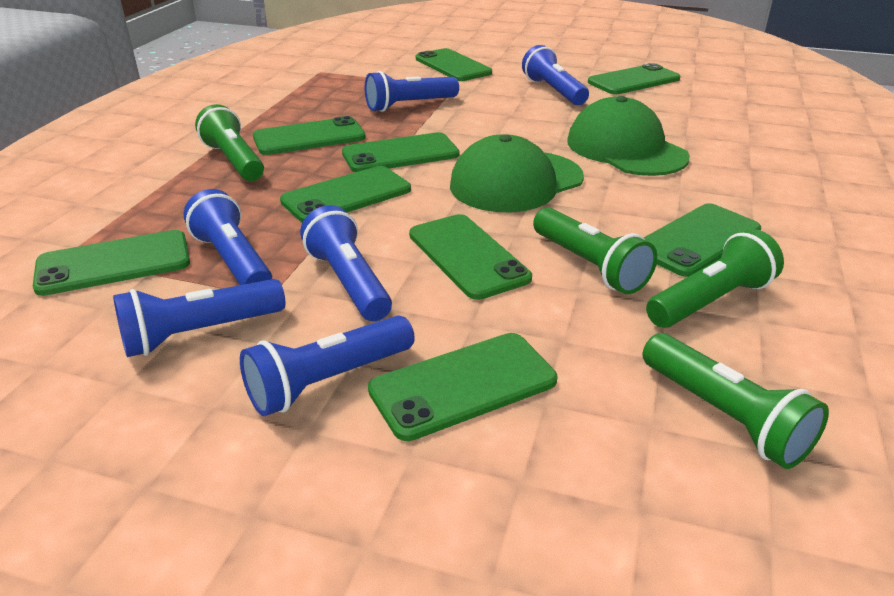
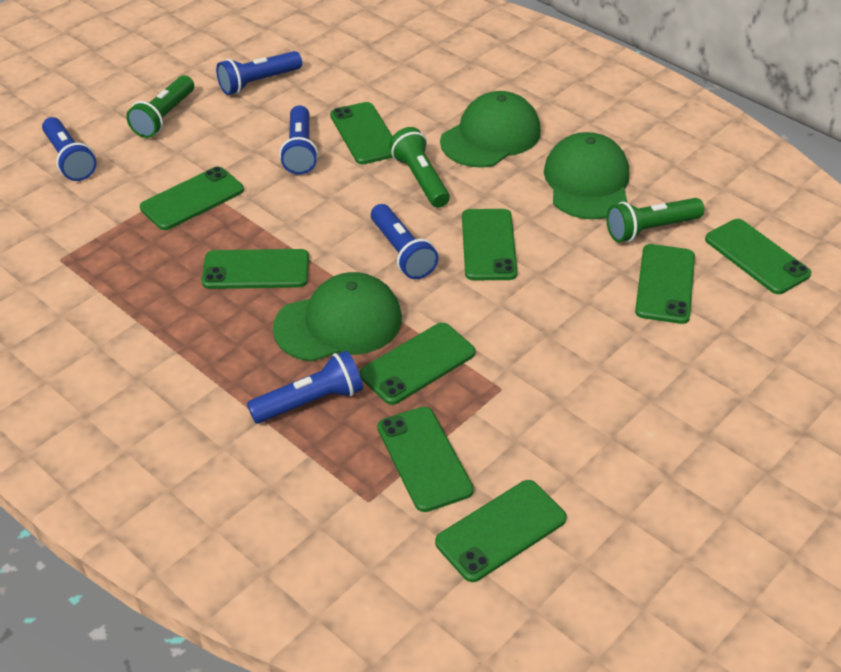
blue flashlight: [113,279,285,357] [184,189,272,285] [240,315,415,416] [300,205,392,321] [365,71,459,112] [522,45,589,105] = 6 -> [42,117,97,181] [216,51,302,95] [247,351,363,424] [280,105,318,175] [371,204,438,279] = 5
green cap: [450,134,584,212] [567,96,690,176] = 2 -> [273,272,402,362] [440,91,541,168] [544,132,629,220] = 3
green flashlight: [195,104,264,181] [533,208,657,294] [643,333,829,469] [646,229,784,328] = 4 -> [126,75,194,138] [389,127,450,208] [606,198,704,242] = 3

